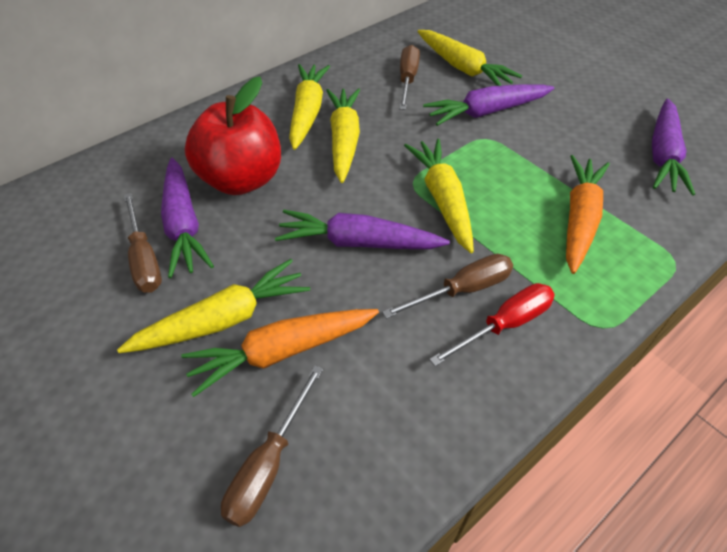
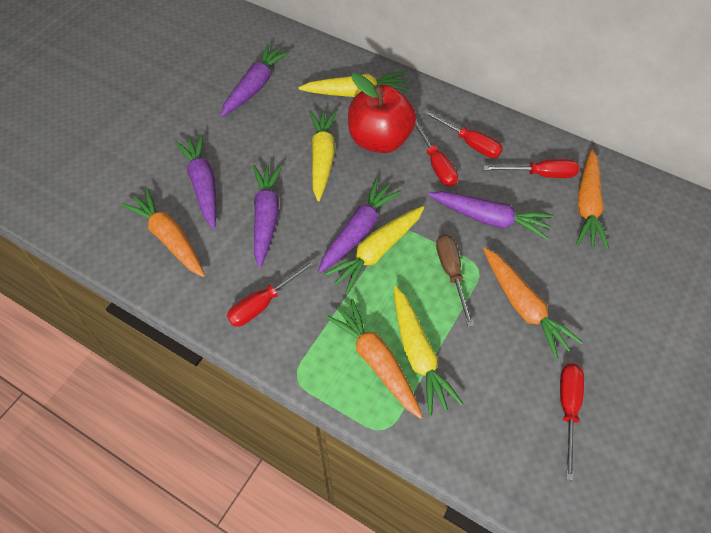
brown screwdriver: [124,193,162,293] [221,365,323,527] [382,254,513,319] [399,45,420,110] = 4 -> [436,234,474,327] = 1
orange carrot: [181,309,379,397] [566,155,610,274] = 2 -> [121,188,205,277] [325,299,423,419] [483,248,583,359] [576,150,609,249] = 4
purple carrot: [161,158,214,278] [275,210,450,249] [423,84,554,126] [652,99,695,196] = 4 -> [175,134,216,229] [220,44,290,117] [253,164,283,268] [318,178,402,273] [428,191,553,240] = 5
red screwdriver: [429,283,555,366] = 1 -> [227,259,317,327] [415,120,458,186] [423,110,503,158] [483,159,579,178] [560,363,584,481] = 5
yellow carrot: [117,259,310,353] [289,64,330,150] [326,88,360,183] [404,139,474,253] [418,30,522,86] = 5 -> [298,71,409,97] [309,110,337,201] [324,206,424,294] [394,286,463,416] = 4

